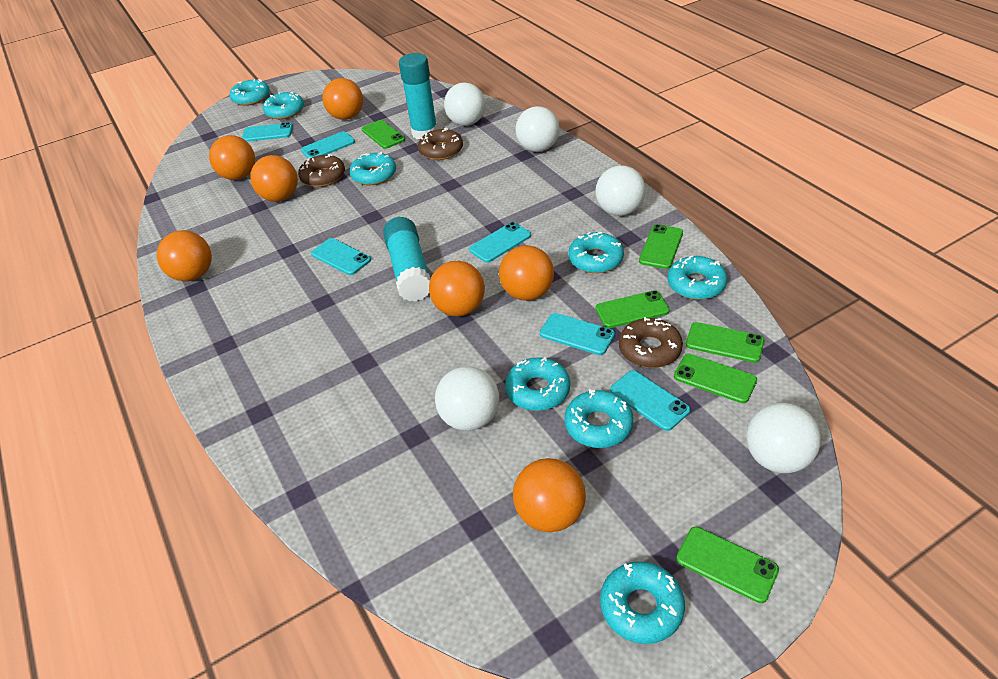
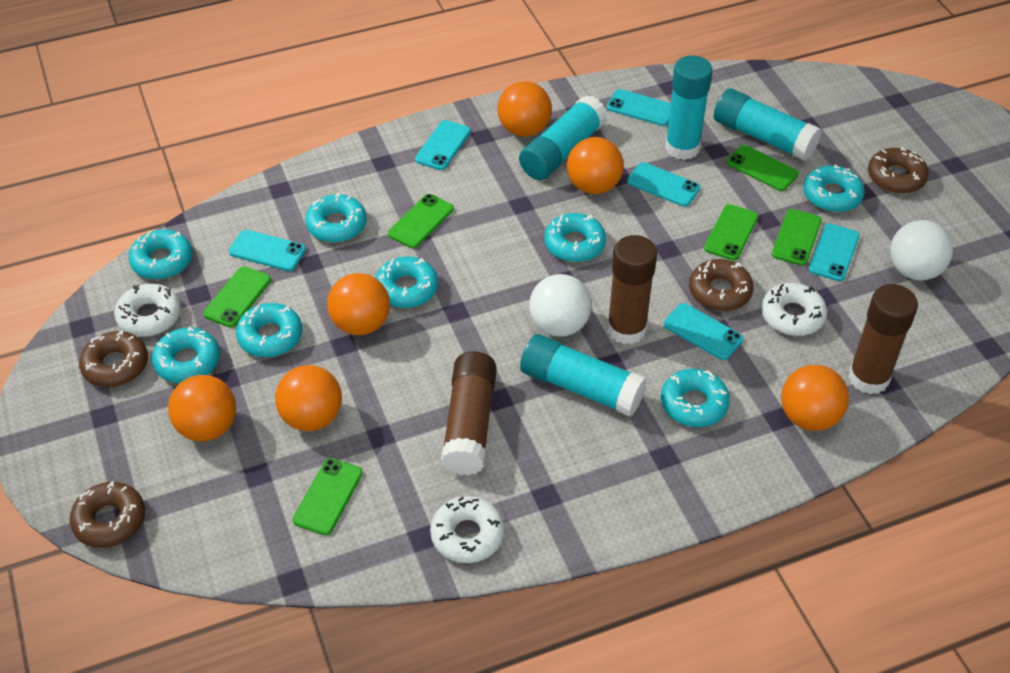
brown donut: [298,154,345,187] [418,128,463,160] [619,317,683,368] = 3 -> [70,481,145,548] [79,330,148,387] [689,259,754,311] [868,147,929,194] = 4
brown glue stick: none = 0 -> [441,351,497,476] [607,235,657,344] [848,284,918,395] = 3
orange ball: [157,230,212,281] [209,135,255,180] [250,155,298,202] [322,78,363,120] [429,261,485,316] [499,245,554,301] [513,458,586,532] = 7 -> [168,375,236,441] [275,365,342,431] [327,273,390,335] [497,81,552,137] [567,137,624,194] [781,365,849,431] = 6
turquoise glue stick: [383,217,430,302] [399,53,438,139] = 2 -> [519,95,608,180] [520,334,647,417] [665,55,713,160] [714,89,821,161] = 4
white ball: [435,366,499,431] [444,82,485,126] [516,106,560,152] [596,165,646,216] [746,403,821,473] = 5 -> [529,274,592,337] [890,220,953,281] = 2
white donut: none = 0 -> [114,283,181,337] [430,496,504,563] [761,283,827,336] = 3

